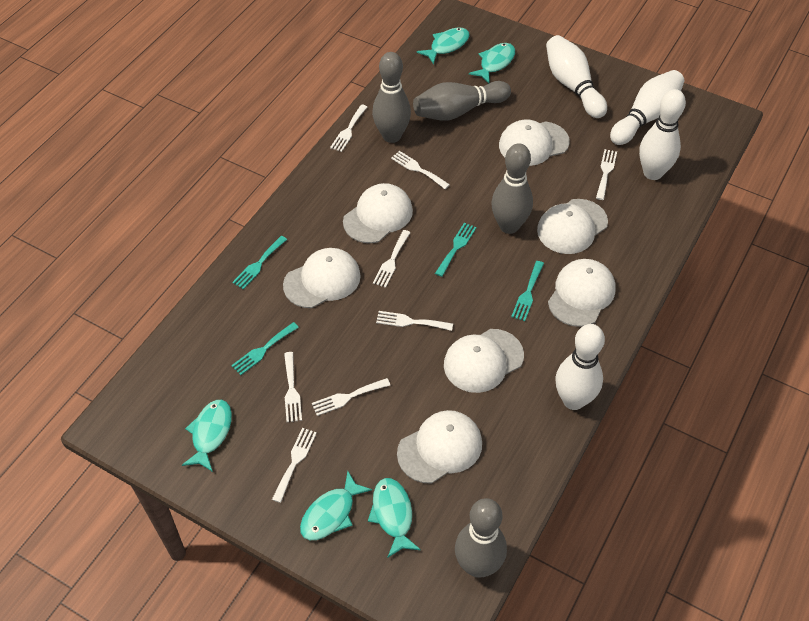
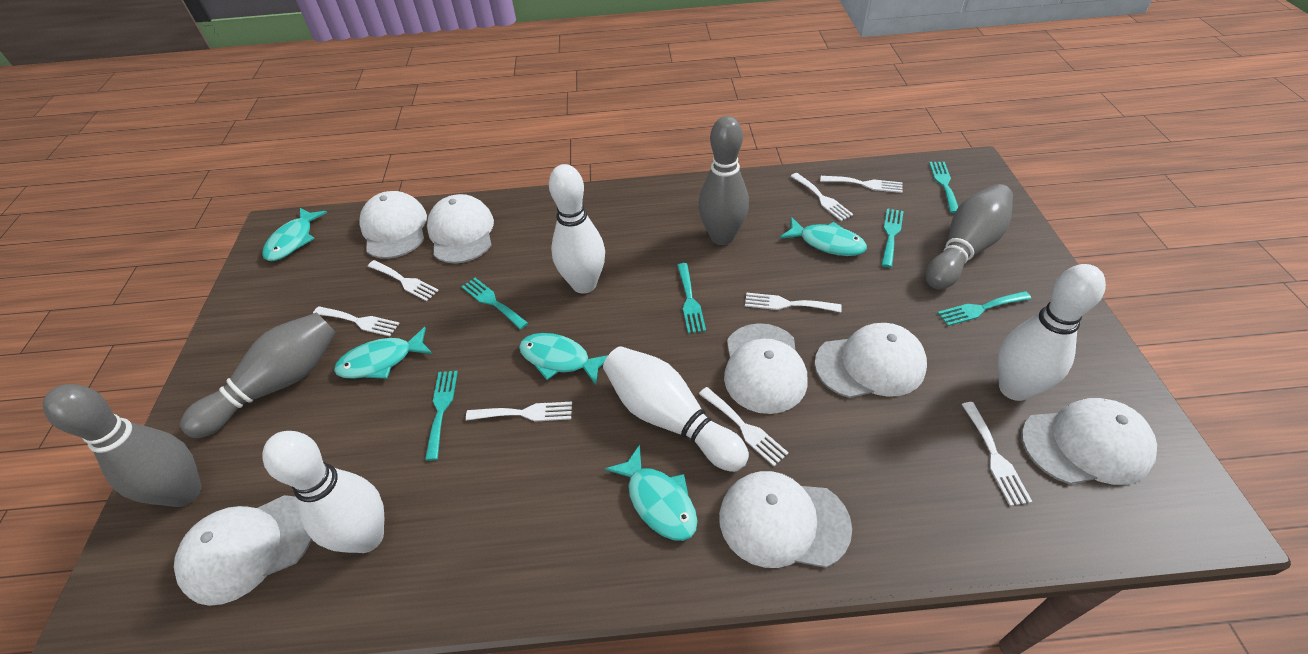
turquoise fork: [231,322,299,375] [232,236,287,289] [435,223,476,277] [511,261,544,321] = 4 -> [425,371,458,461] [462,278,528,329] [677,263,706,333] [881,208,903,267] [929,162,958,213] [938,291,1032,326] = 6

